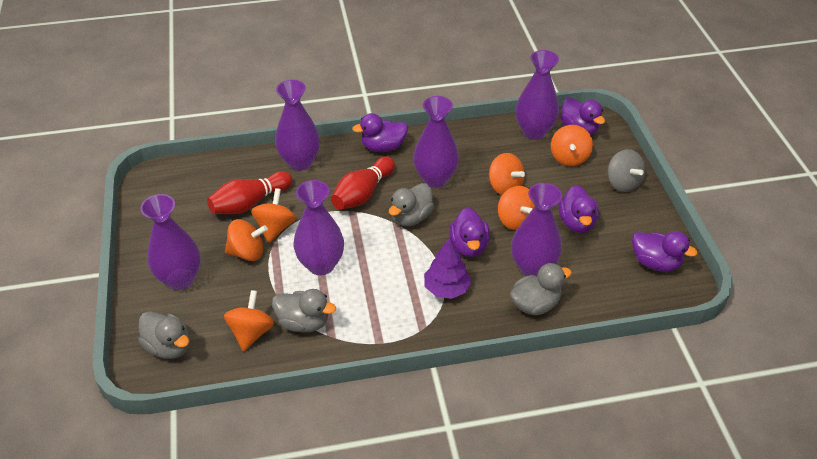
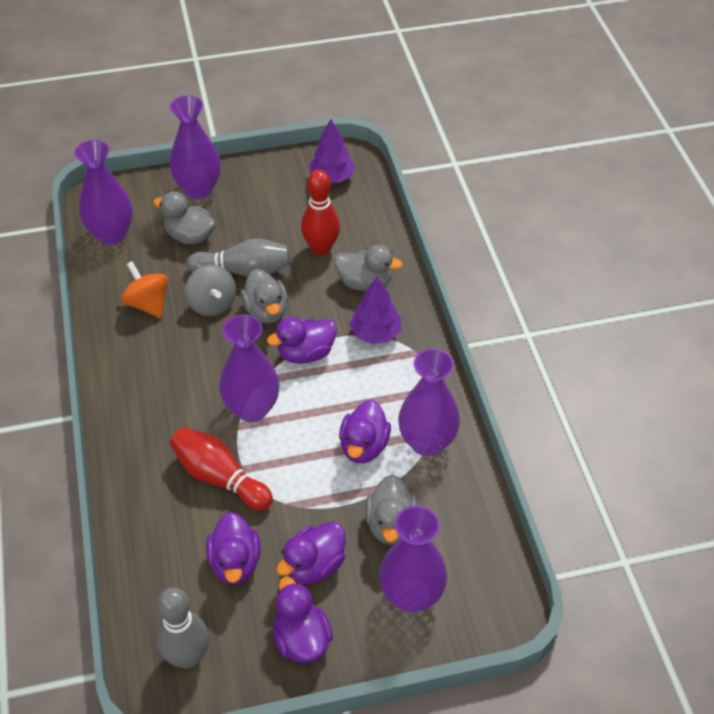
grey bowling pin: none = 0 -> [157,587,209,668] [187,238,290,277] = 2
orange spinning top: [224,290,274,351] [225,219,268,261] [251,188,296,243] [489,153,525,195] [498,186,535,230] [551,125,593,166] = 6 -> [121,261,168,318] = 1
purple tree: [424,237,471,299] = 1 -> [309,119,356,183] [349,277,402,344] = 2
purple vase: [140,194,201,290] [275,80,320,171] [294,180,344,275] [413,96,459,188] [511,183,562,277] [516,50,559,140] = 6 -> [74,140,133,245] [170,95,221,199] [219,314,280,422] [379,505,447,613] [398,348,460,456] = 5

